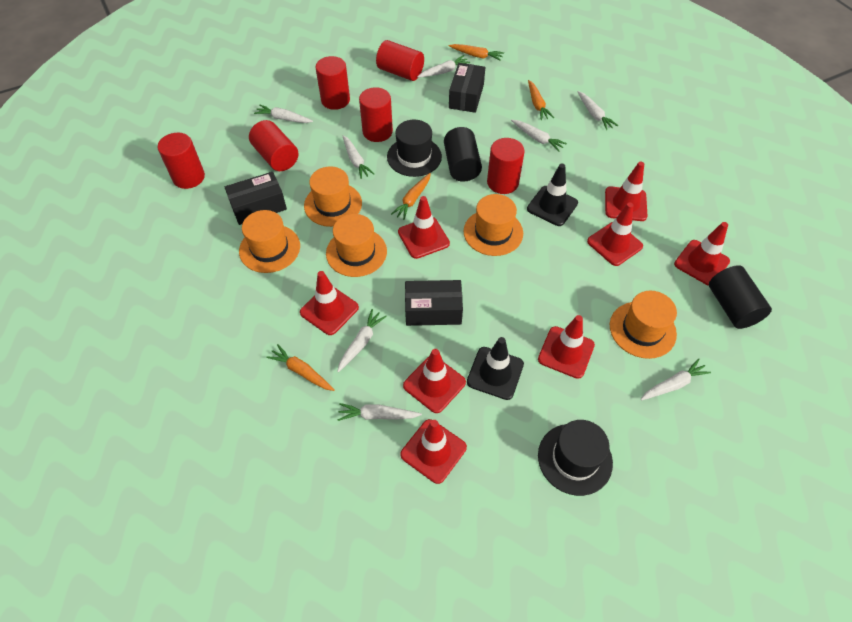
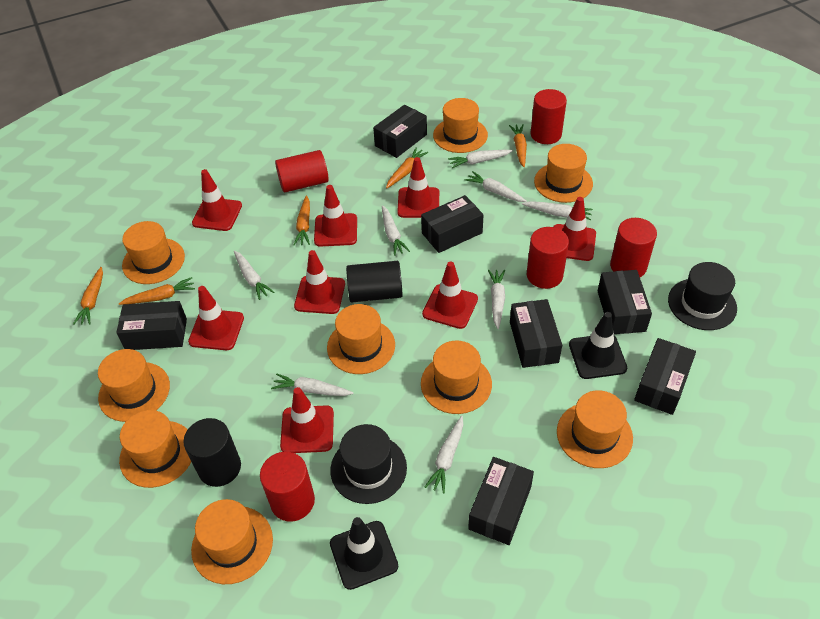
black box: [225,172,287,225] [405,280,463,326] [449,63,485,113] = 3 -> [116,301,187,350] [373,105,427,158] [421,195,483,253] [468,457,534,545] [510,299,562,368] [598,270,652,334] [634,338,696,415] = 7
orange carrot: [266,344,335,391] [391,173,431,220] [449,44,504,61] [528,80,554,120] = 4 -> [73,267,103,325] [119,277,195,305] [293,195,310,245] [386,147,428,189] [509,125,527,167] = 5
orange hat: [239,210,300,273] [304,166,362,227] [326,214,387,277] [464,194,523,256] [610,291,677,359] = 5 -> [98,349,170,422] [119,410,191,488] [122,221,185,284] [191,499,273,584] [327,304,395,374] [421,341,492,414] [433,98,488,153] [534,144,593,203] [557,390,633,468] = 9
red cylinder: [158,133,205,189] [249,120,298,171] [316,56,350,110] [359,87,393,142] [376,40,424,81] [487,138,524,194] = 6 -> [260,452,315,522] [275,150,329,192] [527,227,569,289] [531,89,567,144] [610,218,657,277] = 5

